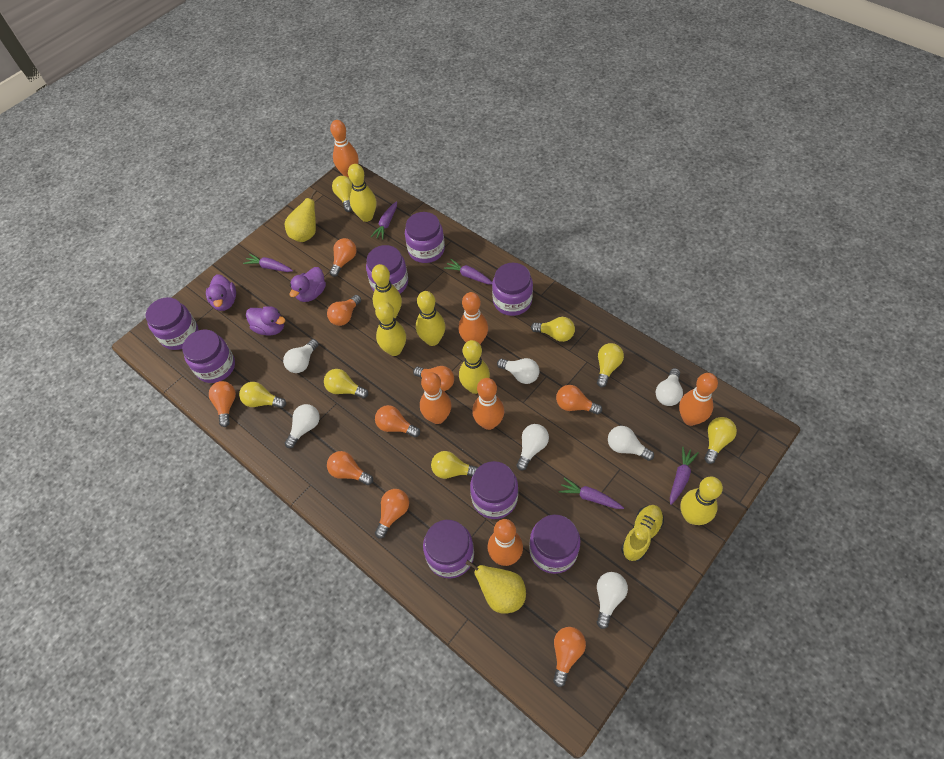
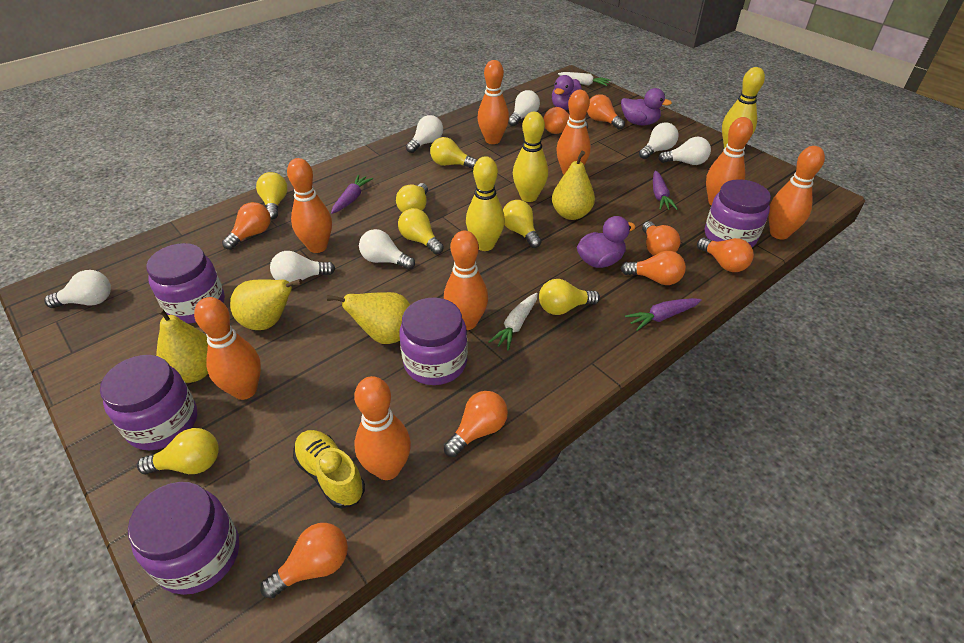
orange bowling pin: [330,120,358,178] [420,372,452,424] [458,292,488,344] [472,378,504,430] [488,519,523,566] [679,373,718,426] = 6 -> [194,297,261,400] [287,158,332,253] [354,376,411,480] [444,231,488,330] [477,60,509,144] [556,90,591,175] [706,117,753,205] [768,146,825,239] = 8
orange light bulb: [209,381,236,427] [327,295,361,326] [327,451,373,485] [329,238,357,277] [375,405,420,437] [375,489,409,538] [413,366,454,391] [553,627,586,687] [556,385,602,415] = 9 -> [222,202,271,250] [260,523,348,599] [444,391,508,457] [543,107,588,134] [587,94,625,130] [621,251,686,285] [642,221,680,256] [697,238,754,272] = 8
purple carrot: [243,254,293,272] [371,201,397,240] [444,259,492,284] [559,478,624,509] [670,447,699,505] = 5 -> [331,175,374,214] [625,298,702,331] [653,170,678,210] = 3
purple jar: [146,297,198,350] [182,330,235,383] [366,245,408,293] [405,212,445,263] [423,520,474,579] [470,461,518,519] [492,263,533,316] [529,515,580,574] = 8 -> [100,355,197,450] [128,482,239,595] [146,243,225,323] [399,298,468,385] [705,179,771,247] = 5
white carrot: none = 0 -> [488,293,538,351] [558,72,610,86] = 2
yellow bowling pin: [348,164,376,222] [372,264,402,318] [375,302,406,356] [416,291,445,346] [459,340,490,394] [680,476,723,525] = 6 -> [466,156,505,251] [513,112,548,202] [722,67,765,148] = 3
yellow pear: [285,190,317,242] [465,560,526,614] = 2 -> [156,307,208,383] [230,279,302,330] [327,292,410,344] [552,151,595,220] = 4

